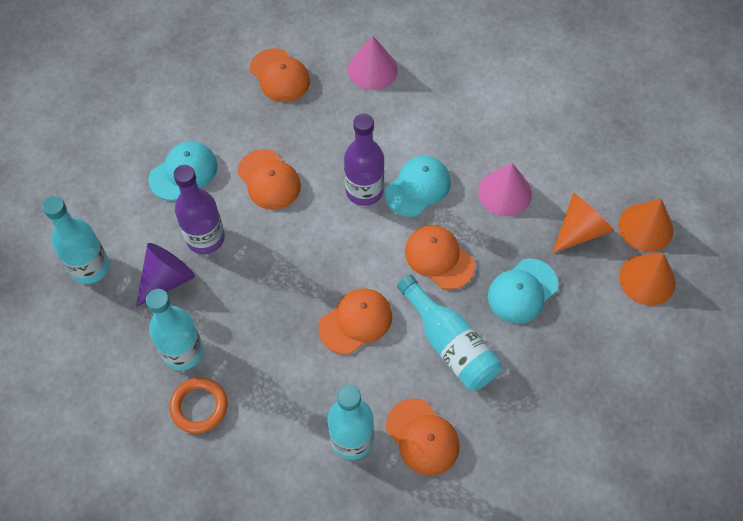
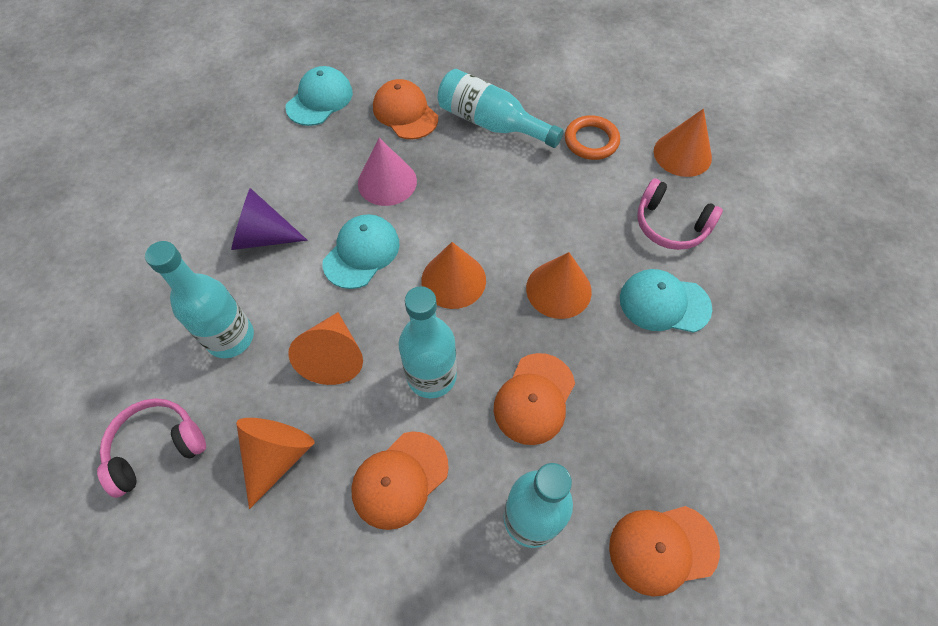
orange cap: [238,149,301,210] [250,48,310,102] [319,289,392,354] [386,398,460,476] [405,225,475,290] = 5 -> [351,431,449,530] [373,79,438,139] [494,353,575,445] [609,506,720,597] = 4
orange cone: [553,192,614,253] [618,199,673,252] [619,253,676,305] = 3 -> [236,418,314,509] [288,312,363,385] [421,242,486,309] [526,252,592,319] [654,109,712,177] = 5
pink cone: [348,36,398,90] [478,163,532,216] = 2 -> [358,138,417,206] = 1
pink headphones: none = 0 -> [97,398,206,498] [637,179,723,250] = 2
purple bottle: [173,165,225,254] [344,113,384,206] = 2 -> none = 0

